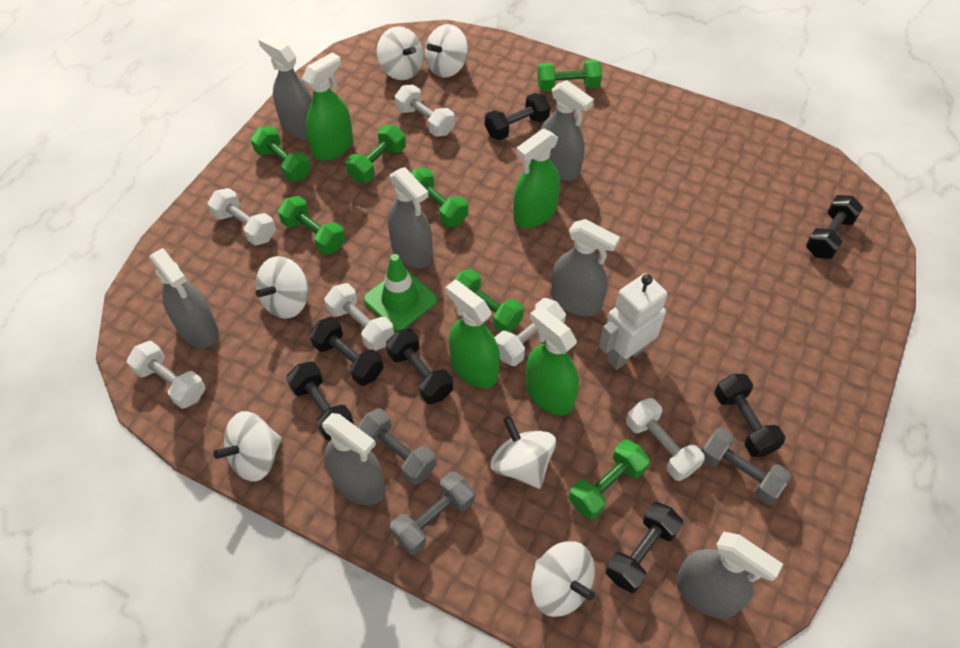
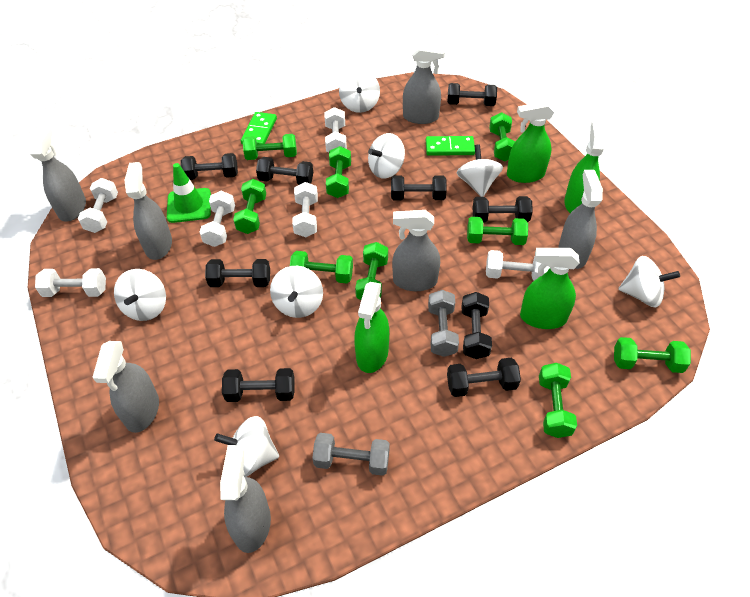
black dumbbell: [286,361,354,440] [309,317,384,386] [386,329,453,404] [485,93,550,140] [606,502,683,593] [714,374,785,457] [806,195,863,259] = 7 -> [180,153,238,180] [205,259,270,287] [222,368,295,402] [256,157,313,185] [391,175,447,200] [447,83,497,106] [447,358,521,397] [462,292,492,359] [473,196,533,222] = 9
green domino: none = 0 -> [241,112,277,145] [426,136,475,156] = 2
green dumbbell: [251,126,311,182] [278,196,345,255] [345,125,406,183] [411,168,468,227] [454,269,524,332] [537,60,602,92] [569,439,650,519] = 7 -> [233,179,266,234] [243,134,297,160] [290,251,353,283] [326,146,351,198] [355,242,388,300] [467,217,528,245] [489,112,515,161] [539,363,577,438] [614,337,691,373] = 9
grey dumbbell: [357,408,437,485] [390,471,475,555] [702,428,791,505] = 3 -> [312,433,390,476] [428,290,459,357] = 2
white robot: [599,273,667,370] = 1 -> none = 0
white spinning top: [213,411,282,482] [256,256,308,319] [377,26,423,80] [425,24,468,78] [490,416,556,489] [531,541,595,617] = 6 -> [114,269,166,321] [214,416,279,477] [270,266,323,318] [339,70,380,113] [368,133,405,179] [457,144,503,197] [619,256,680,307] = 7

